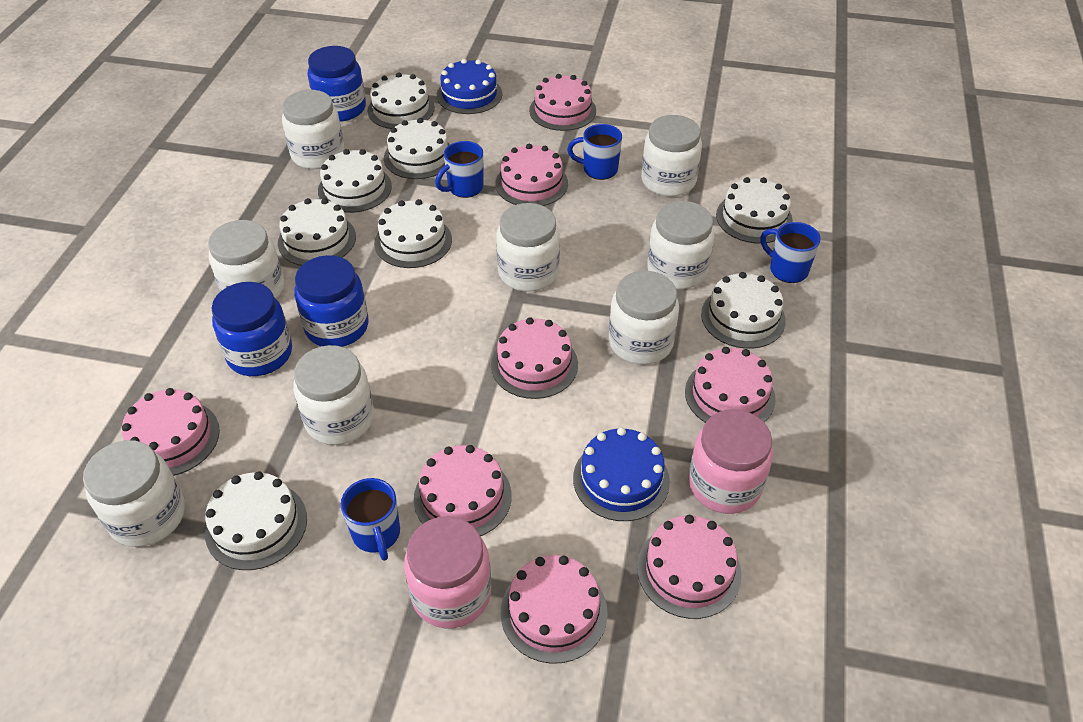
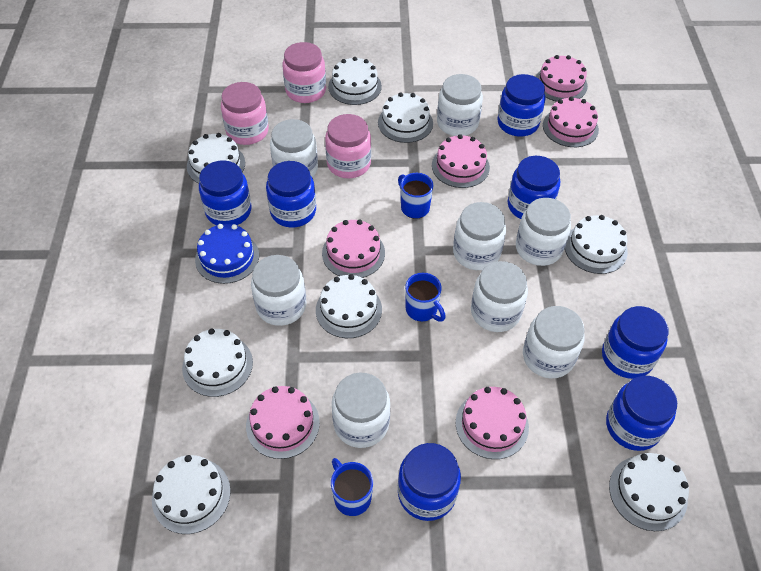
blue cake: [437,59,502,114] [573,427,670,521] = 2 -> [195,224,259,284] = 1
blue jar: [212,282,292,376] [294,255,369,347] [308,46,366,122] = 3 -> [199,160,252,226] [266,161,316,228] [398,443,461,521] [497,74,546,137] [508,156,560,219] [602,306,669,379] [606,376,677,451] = 7
blue mug: [340,478,400,561] [435,141,483,198] [567,124,622,180] [760,222,821,283] = 4 -> [331,458,373,516] [398,173,433,219] [405,273,446,322] = 3
pink cake: [122,388,220,476] [414,445,512,536] [491,317,578,399] [495,144,568,206] [501,555,608,664] [529,74,596,131] [637,515,742,619] [685,347,776,423] = 8 -> [246,386,320,459] [322,219,385,278] [432,134,490,188] [455,387,529,459] [536,55,588,102] [543,97,599,147] = 6
pink jar: [404,516,491,628] [688,409,773,514] = 2 -> [221,82,269,145] [282,42,326,103] [325,114,371,178] = 3

